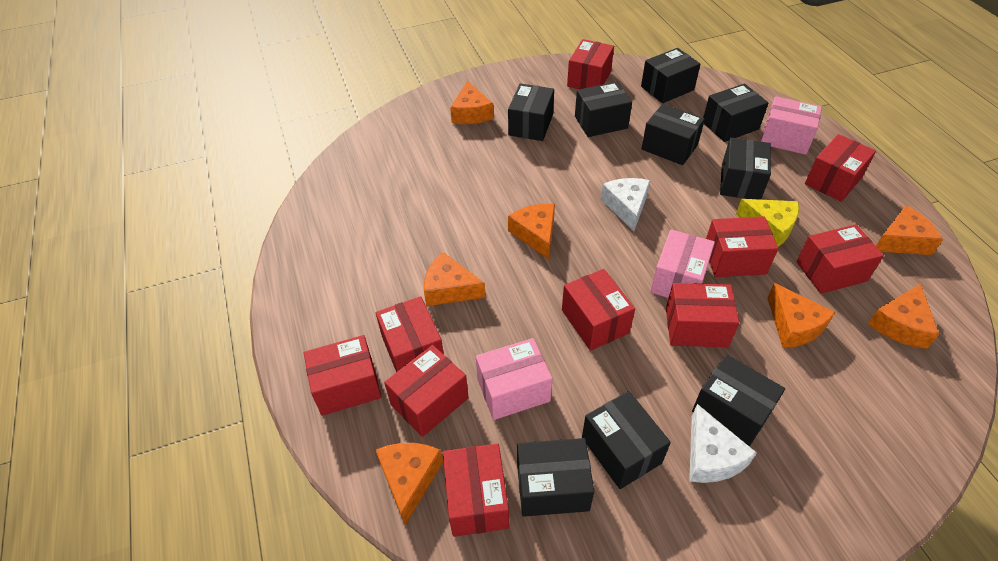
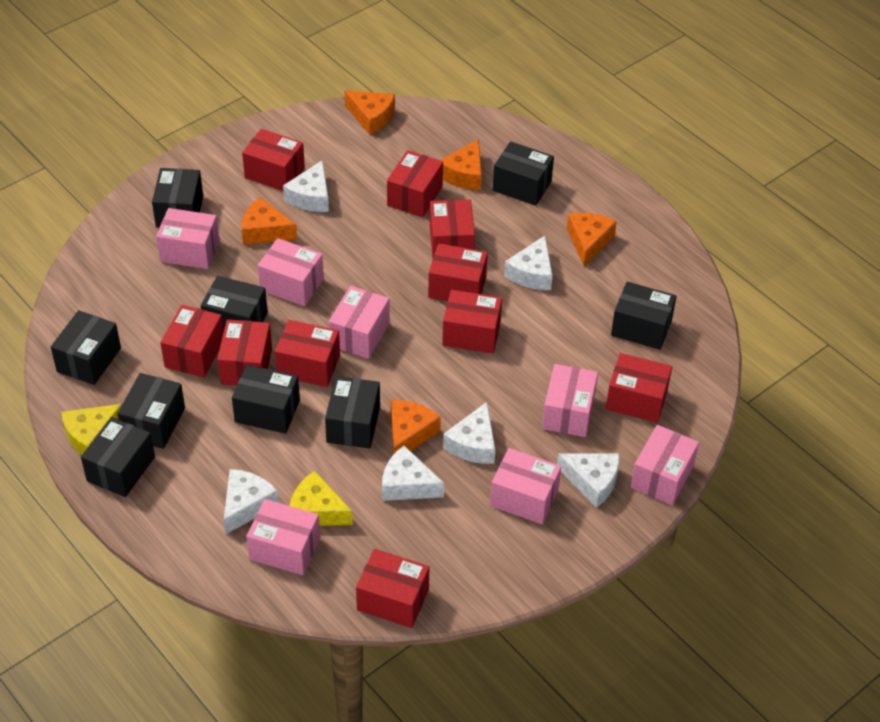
orange cheese: [375,443,443,525] [424,252,486,306] [450,81,494,124] [508,204,555,259] [767,283,836,348] [868,284,939,349] [876,205,943,255] = 7 -> [241,197,297,245] [345,90,395,135] [391,400,441,454] [440,139,482,190] [567,213,617,266] = 5
pink box: [476,338,553,420] [650,229,715,298] [761,96,822,155] = 3 -> [156,208,219,269] [246,499,320,575] [258,238,324,306] [329,286,390,359] [490,448,561,524] [542,364,598,437] [631,425,699,505] = 7
white cheese: [601,178,651,231] [689,404,757,483] = 2 -> [224,469,279,534] [283,160,329,212] [382,446,444,501] [443,402,495,464] [504,236,553,290] [557,453,619,508] = 6
yellow cheese: [736,199,799,247] = 1 -> [61,404,122,455] [290,471,353,526] = 2

